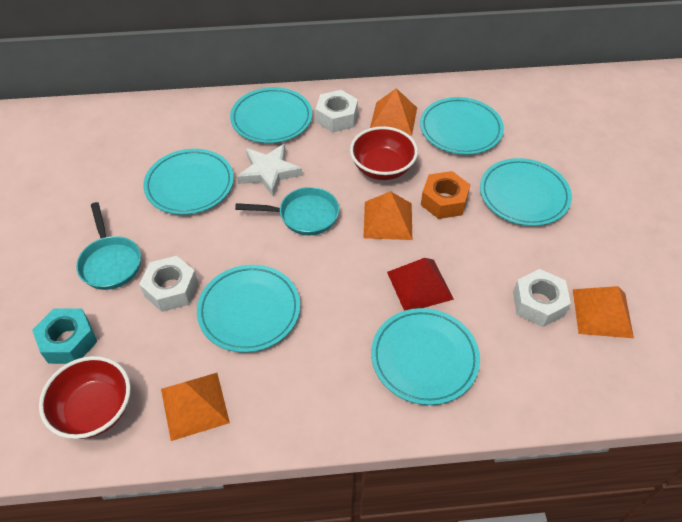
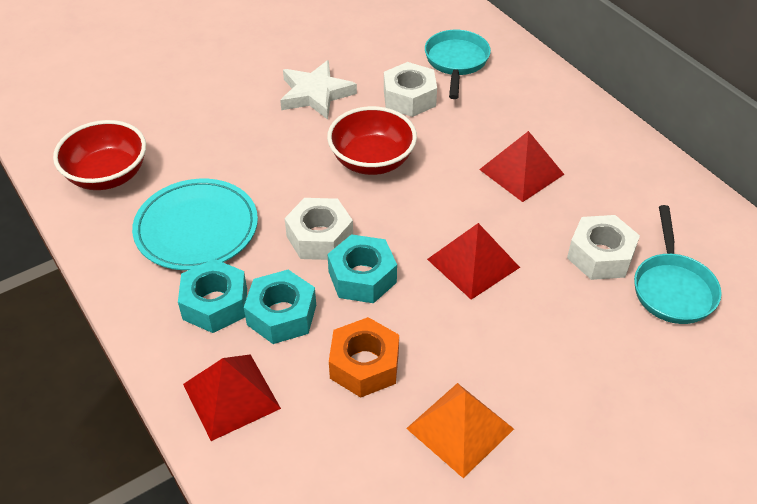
orange pyramid: [161,373,230,441] [364,191,412,240] [370,88,417,136] [573,286,634,338] = 4 -> [406,383,514,478] = 1
red pyramid: [387,258,454,311] = 1 -> [183,354,281,441] [427,223,520,300] [479,131,564,202] = 3
turquoise nut: [32,309,97,364] = 1 -> [178,259,247,333] [244,270,316,344] [327,234,397,303] = 3
turquoise plate: [143,149,234,215] [197,265,300,353] [230,87,312,143] [371,308,480,405] [420,97,504,155] [480,158,572,226] = 6 -> [132,179,258,270] = 1

